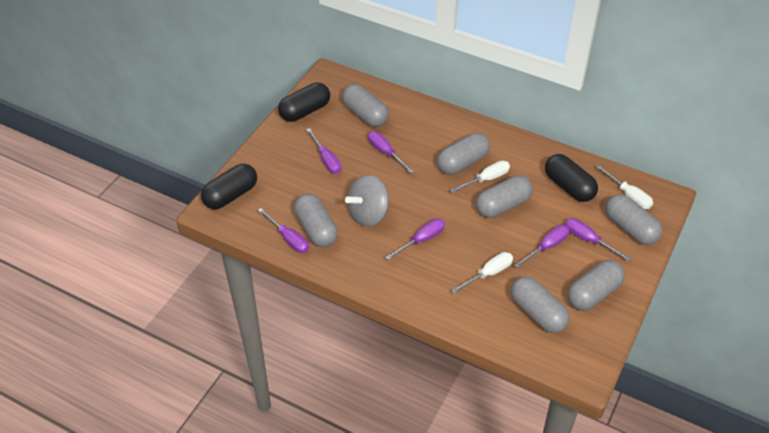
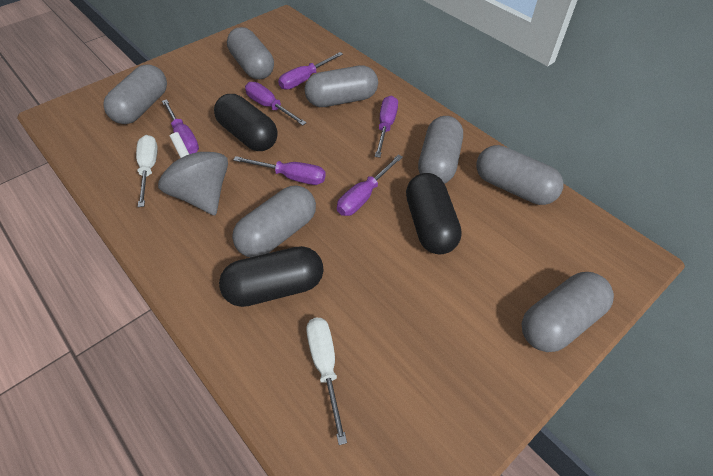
white screwdriver: [450,160,510,193] [451,252,513,294] [596,165,653,209] = 3 -> [136,135,158,207] [306,318,347,445] = 2

